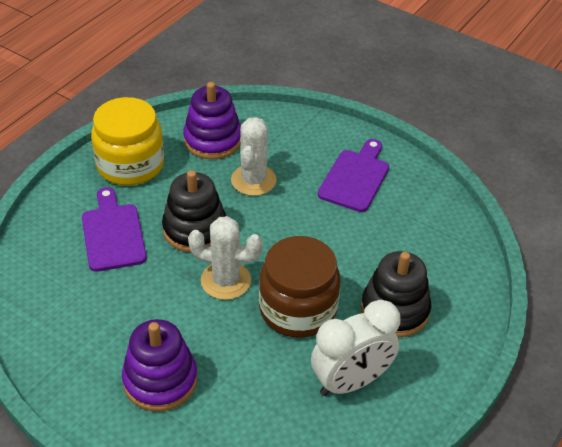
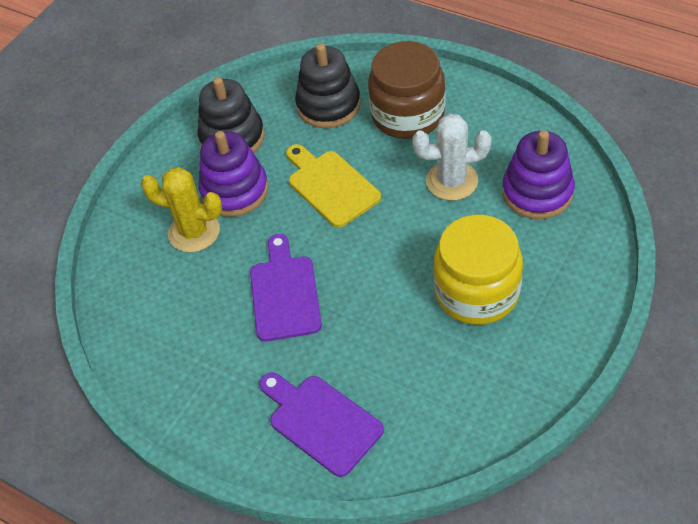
white cactus: [188,216,263,300] [231,117,277,196] = 2 -> [412,114,492,201] = 1
white clock: [311,300,401,396] = 1 -> none = 0
yellow cactus: none = 0 -> [141,167,222,252] = 1
yellow cutting board: none = 0 -> [286,144,381,228] = 1

